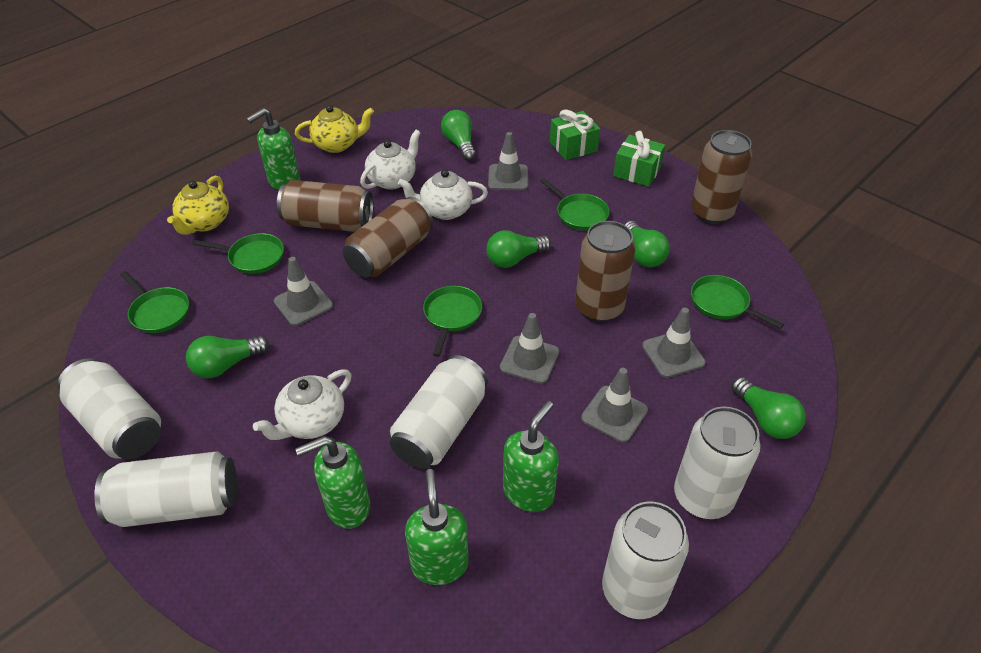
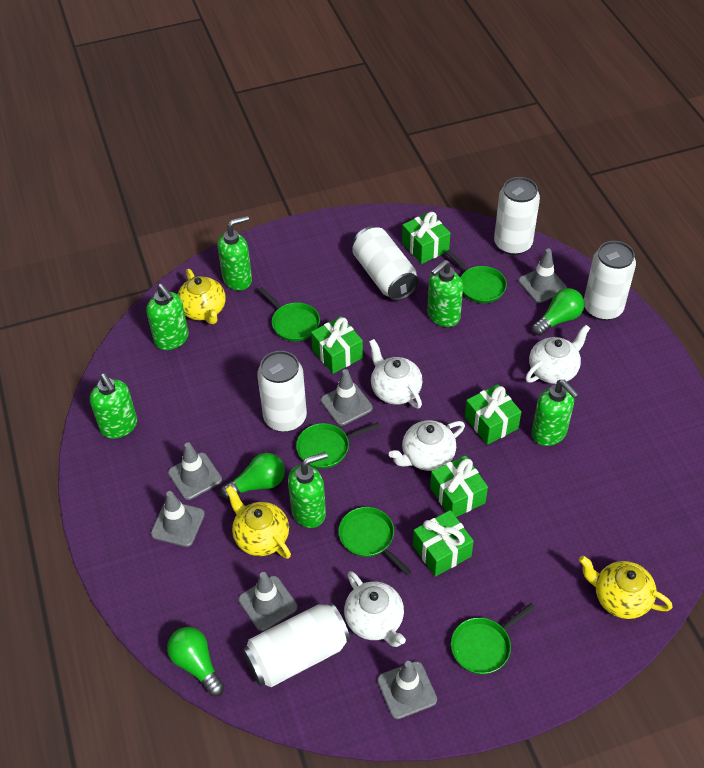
brown can: [277,180,374,232] [343,197,433,278] [575,221,636,322] [691,130,752,224] = 4 -> none = 0
green gift: [550,109,600,160] [613,131,665,187] = 2 -> [311,316,363,374] [402,212,450,264] [413,510,474,577] [430,455,488,517] [465,384,521,445] = 5
green light bulb: [186,336,269,378] [441,110,476,161] [486,230,551,268] [624,221,670,267] [731,377,806,439] = 5 -> [167,627,225,696] [220,453,285,500] [532,288,584,336] = 3
green soap dispenser: [246,108,300,190] [295,436,370,529] [405,469,469,585] [503,401,559,512] = 4 -> [90,373,137,439] [146,284,189,350] [217,216,252,291] [288,452,328,528] [427,260,463,327] [531,380,579,446] = 6
grey traffic cone: [274,257,333,326] [488,132,528,190] [500,313,559,384] [581,368,648,443] [642,307,706,378] = 5 -> [151,491,205,547] [168,442,222,500] [238,572,298,631] [321,369,373,426] [377,661,437,719] [518,249,567,303] = 6
white teapot: [253,369,352,440] [360,130,421,190] [398,169,488,220] = 3 -> [344,571,406,647] [369,339,423,408] [389,420,465,471] [525,325,590,384] = 4
yellow teapot: [167,176,229,235] [295,105,374,153] = 2 -> [177,269,226,324] [226,485,291,559] [579,556,672,619] = 3

